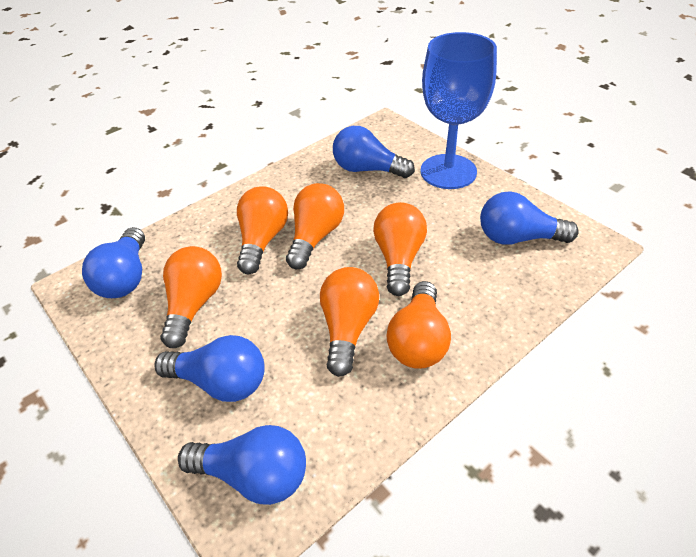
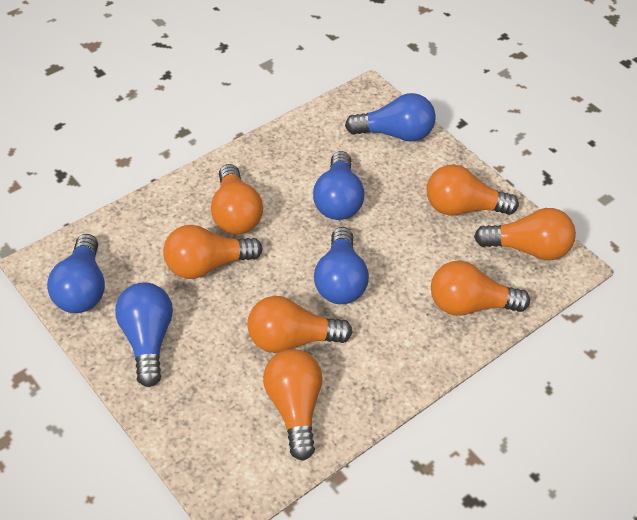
blue goblet: [420,32,497,189] = 1 -> none = 0
orange light bulb: [160,246,222,348] [237,187,288,274] [286,183,344,270] [320,267,379,377] [373,202,427,296] [387,281,451,369] = 6 -> [163,225,263,279] [211,164,263,234] [247,296,352,353] [263,349,323,461] [427,165,519,216] [431,261,530,316] [474,208,576,260] = 7

